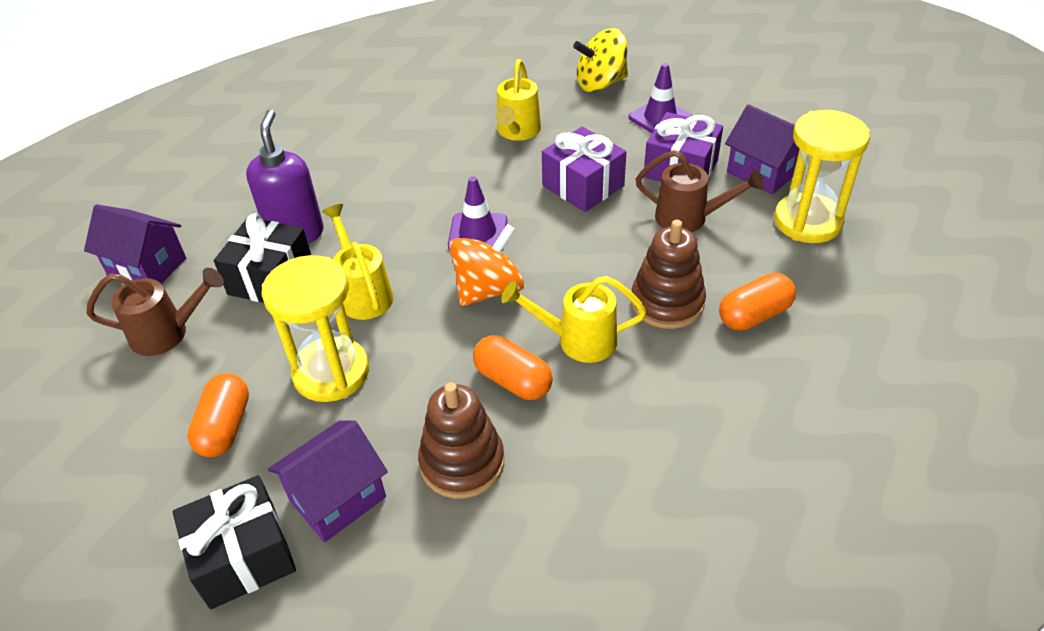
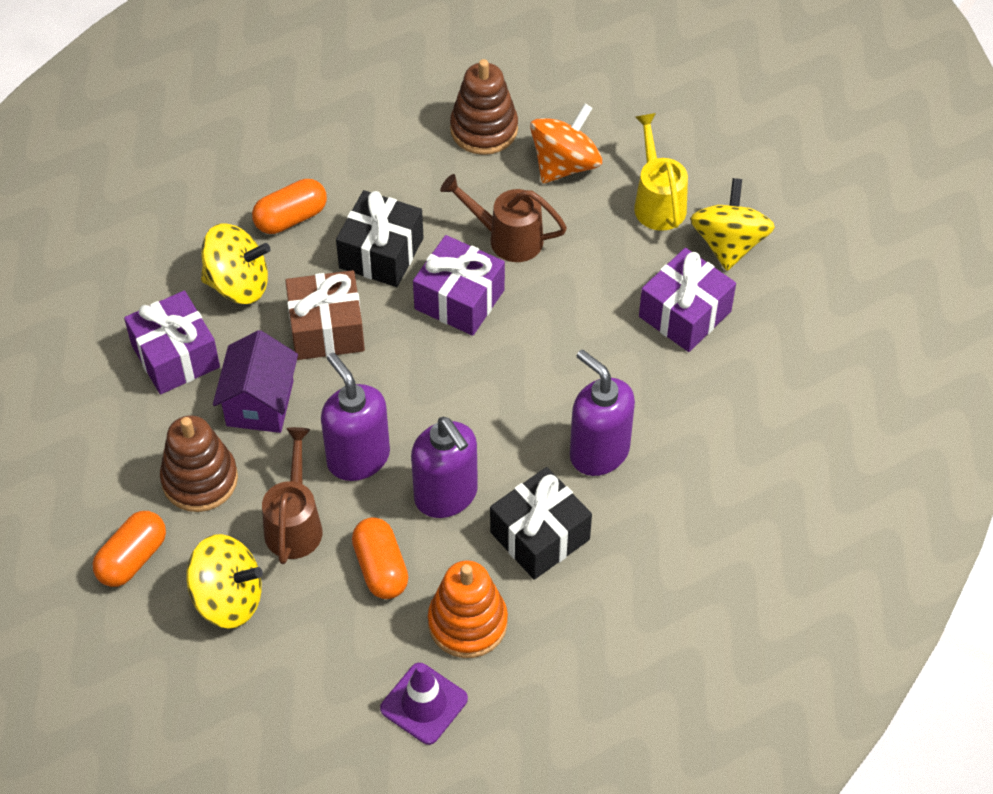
brown gift: none = 0 -> [285,270,365,360] = 1
orange stacking toy: none = 0 -> [428,560,508,658] = 1
purple gift: [542,127,626,212] [644,112,723,182] = 2 -> [124,291,220,394] [413,235,505,336] [639,248,736,352] = 3
purple house: [84,204,186,284] [268,420,388,542] [725,104,799,195] = 3 -> [213,330,298,433] = 1
purple soap dispenser: [246,110,324,244] = 1 -> [321,353,390,481] [411,417,478,518] [570,350,635,476] = 3
purple traffic cone: [448,176,507,250] [629,63,692,133] = 2 -> [380,663,468,745] = 1
yellow hourglass: [262,255,369,402] [774,110,870,243] = 2 -> none = 0
yellow spinning top: [573,28,628,92] = 1 -> [186,534,263,629] [201,224,270,304] [690,178,775,271] = 3
yellow watering can: [322,204,394,320] [496,59,541,140] [501,276,646,363] = 3 -> [634,113,688,231] = 1

